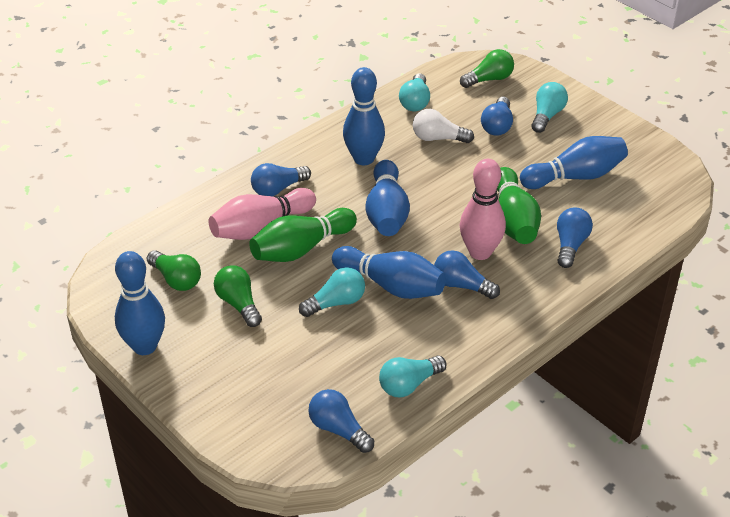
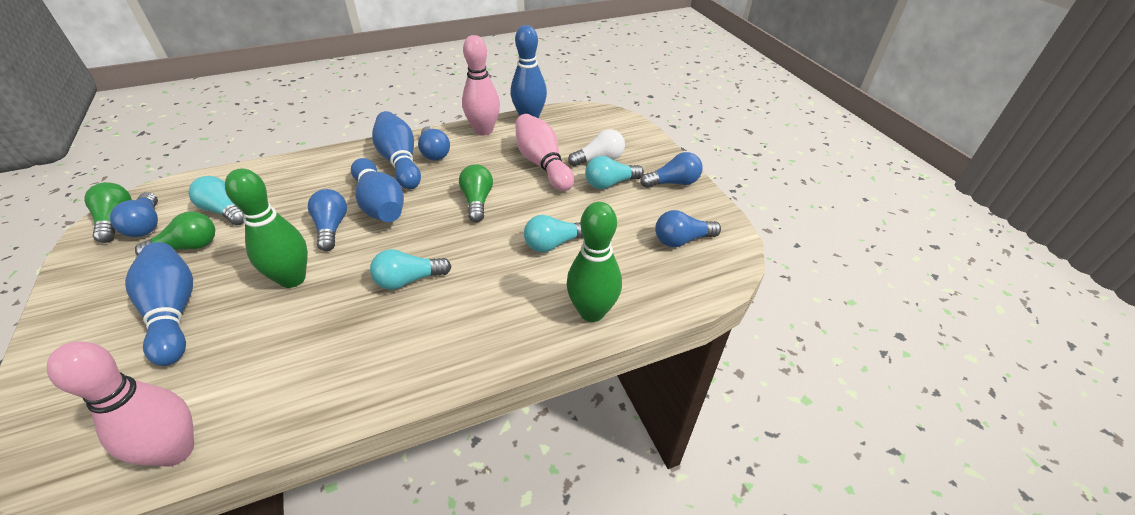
blue bowling pin: [115,251,165,355] [332,246,446,299] [343,67,385,165] [365,160,410,236] [520,136,628,189] = 5 -> [125,242,193,366] [351,158,404,222] [372,111,421,189] [510,25,547,118] = 4
pink bowling pin: [209,188,316,240] [460,159,506,260] = 2 -> [47,342,194,467] [462,35,500,135] [515,114,574,191] = 3

